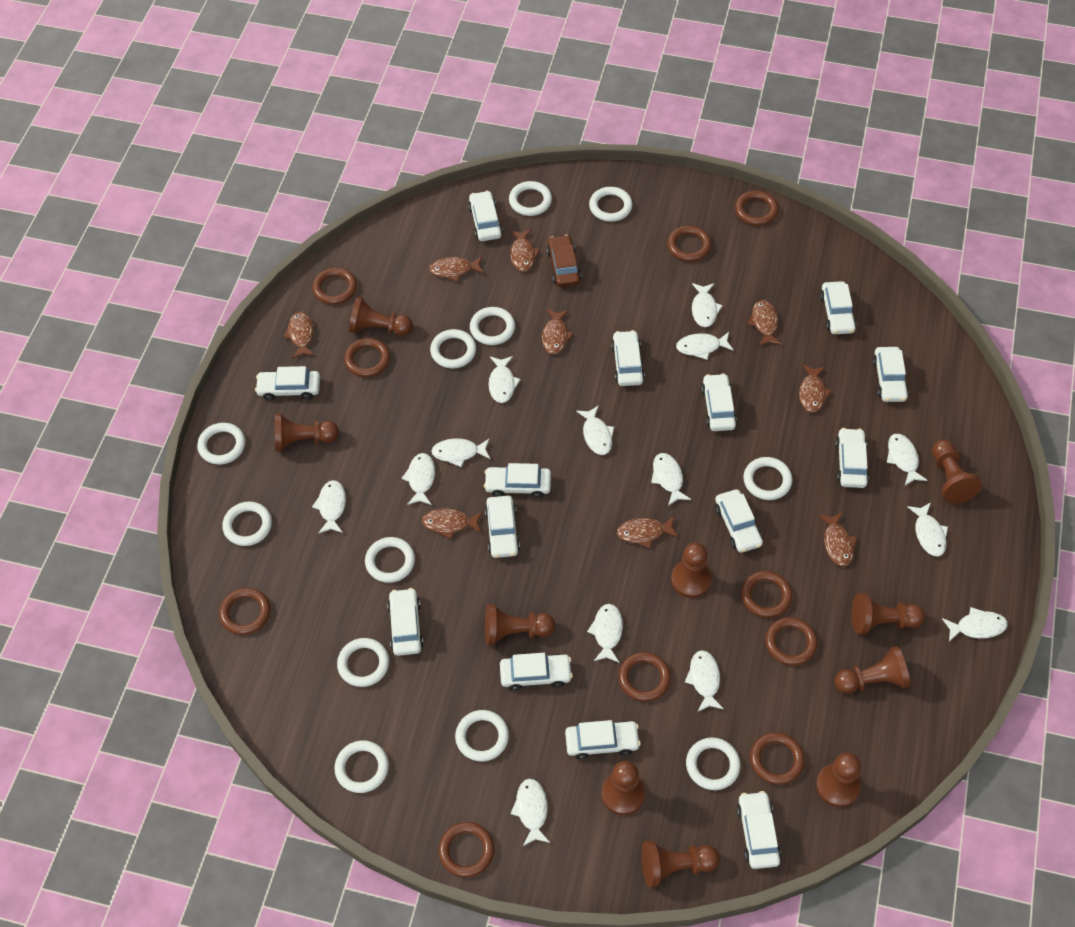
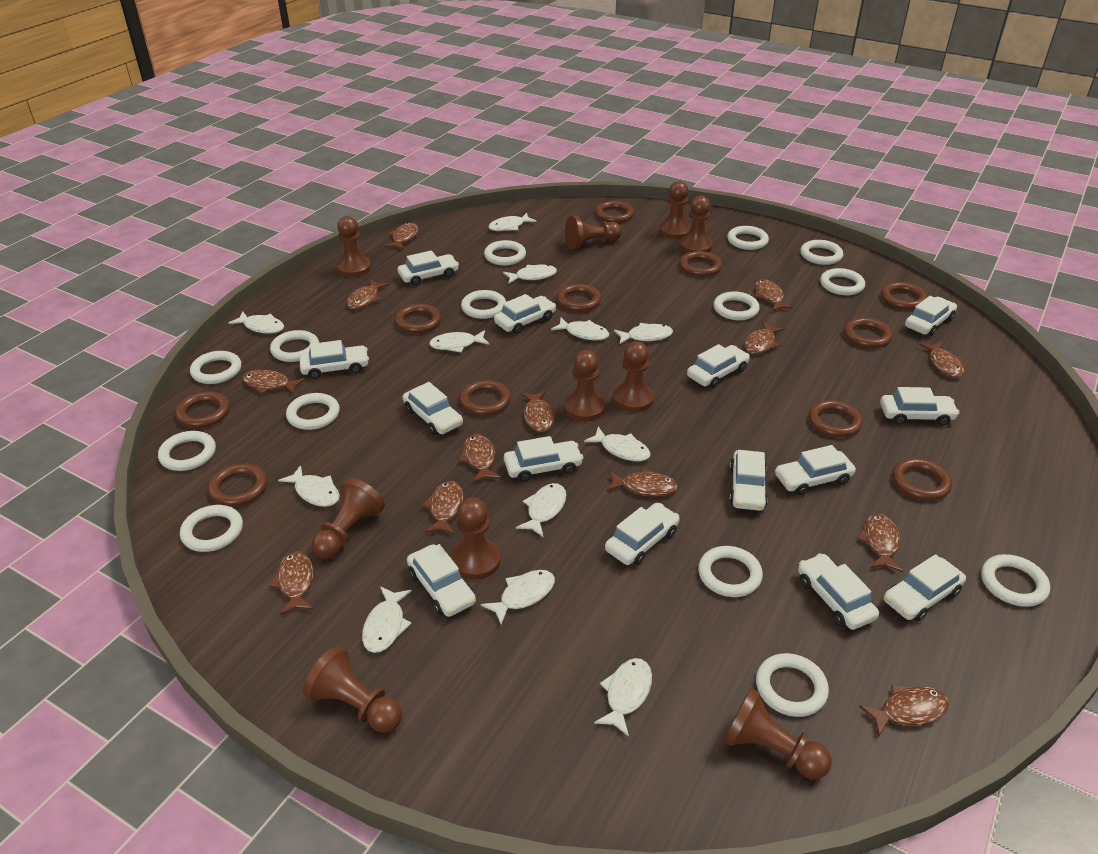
brown car: [547,235,581,287] = 1 -> none = 0
brown fish: [283,312,315,359] [422,508,483,539] [429,256,484,282] [510,229,540,271] [542,309,574,354] [617,516,679,548] [748,300,781,346] [799,364,832,412] [818,512,857,566] = 9 -> [242,370,305,394] [269,552,314,615] [347,279,389,309] [385,223,419,250] [422,481,464,535] [458,434,501,483] [521,390,559,432] [606,468,678,496] [744,321,784,354] [755,279,793,311] [857,514,903,572] [859,685,949,736] [919,341,964,378] = 13
brown ring: [219,588,270,635] [312,267,357,305] [344,338,390,377] [439,822,494,877] [618,652,671,702] [667,226,712,262] [735,191,778,226] [741,571,792,618] [750,732,805,785] [765,617,818,666] = 10 -> [175,391,230,428] [208,463,267,506] [395,304,441,334] [459,380,511,416] [556,284,601,312] [595,201,634,223] [679,251,722,277] [808,400,863,438] [844,317,893,348] [881,282,927,310] [892,458,952,501] = 11
white fish: [312,480,346,534] [402,453,435,505] [431,438,490,467] [488,356,521,403] [510,779,550,846] [576,405,614,455] [587,604,623,663] [651,453,691,506] [676,332,734,360] [685,650,724,711] [692,283,723,327] [887,434,928,486] [907,502,948,557] [942,607,1008,642] = 14 -> [229,312,284,334] [278,465,340,507] [362,586,412,653] [429,330,489,352] [481,570,555,625] [488,213,537,231] [503,265,557,284] [516,483,566,537] [551,318,609,340] [584,426,651,461] [594,658,652,737] [614,323,673,344] = 12
white ring: [197,423,245,465] [222,502,272,546] [334,740,389,793] [337,638,389,687] [365,537,415,583] [430,329,476,368] [455,710,509,762] [470,307,515,345] [509,181,552,216] [589,187,632,222] [686,738,740,790] [743,457,792,500] = 12 -> [158,431,216,471] [180,505,243,552] [190,351,241,384] [270,330,319,362] [286,393,340,430] [461,290,506,319] [484,240,526,266] [698,546,763,597] [714,291,760,320] [727,226,769,250] [756,653,829,717] [801,240,843,265] [820,268,865,295] [981,554,1050,607] = 14

